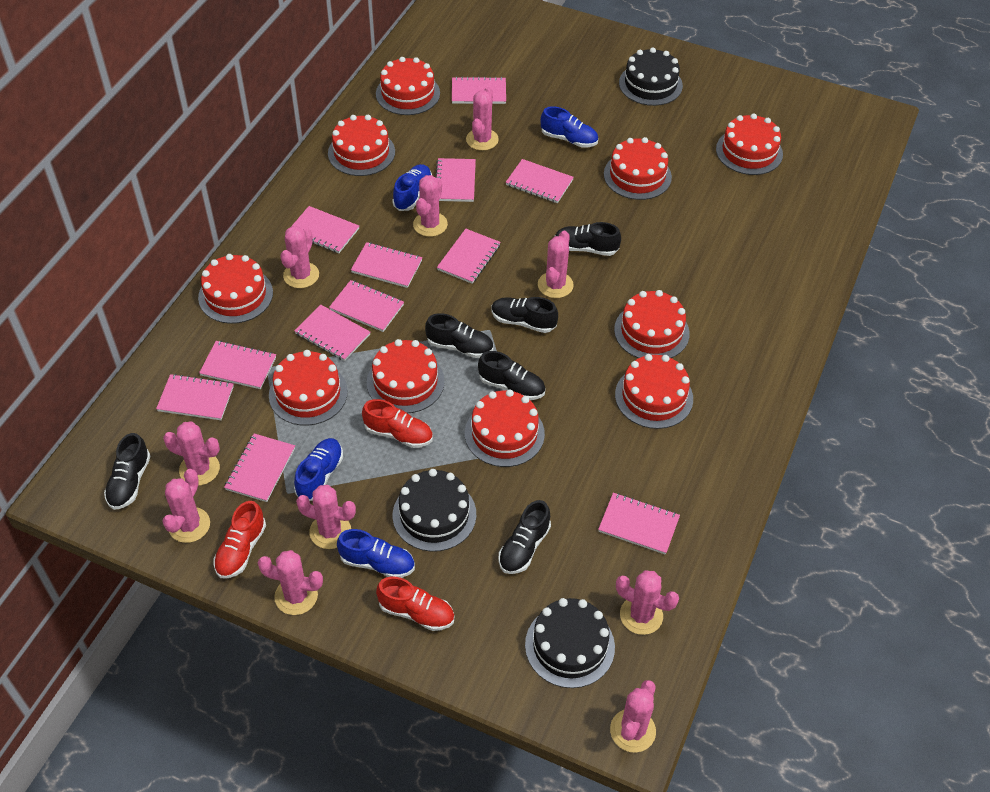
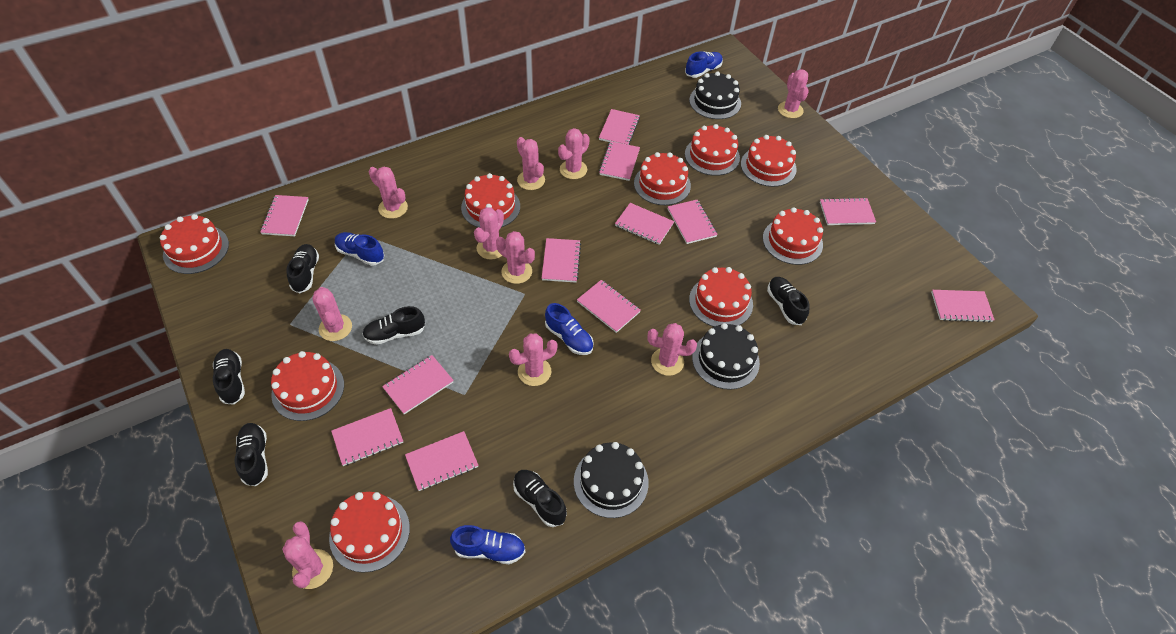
red cake: [198,254,273,324] [269,350,348,426] [328,115,395,176] [367,339,445,413] [376,57,440,115] [465,389,545,467] [604,137,672,200] [614,290,690,358] [615,354,693,429] [716,113,783,175] = 10 -> [160,214,229,274] [271,351,344,421] [329,492,410,573] [461,173,520,228] [634,152,691,205] [685,124,740,176] [689,267,753,327] [741,135,797,187] [763,207,823,265] = 9
red shoe: [213,501,266,579] [362,399,433,448] [376,577,454,631] = 3 -> none = 0

